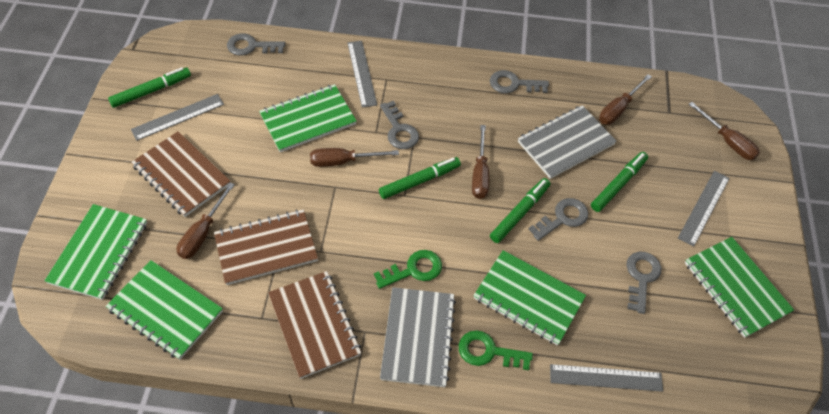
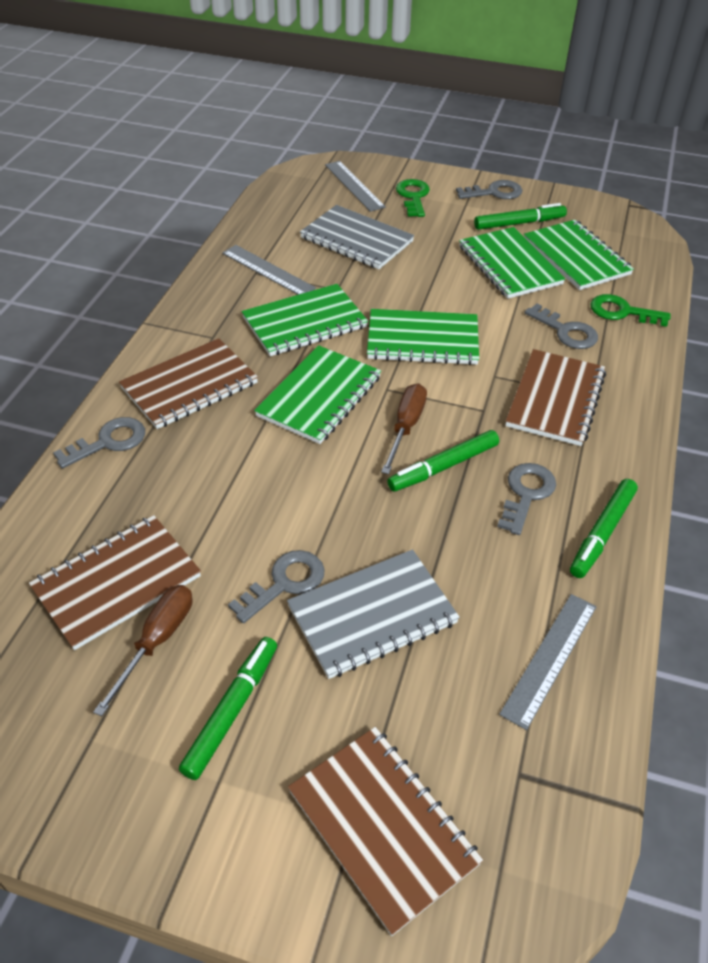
brown notebook: [131,131,231,217] [214,209,318,285] [268,271,361,379] = 3 -> [29,515,201,650] [119,338,258,429] [288,727,483,936] [505,349,606,446] = 4
brown screwdriver: [177,183,235,259] [310,148,399,167] [472,125,489,199] [599,74,652,125] [689,102,760,160] = 5 -> [93,585,192,717] [381,383,427,474] = 2
grey ruler: [131,94,224,141] [348,41,377,108] [550,364,663,392] [678,171,730,247] = 4 -> [222,245,316,295] [325,161,386,212] [499,594,597,730] = 3

